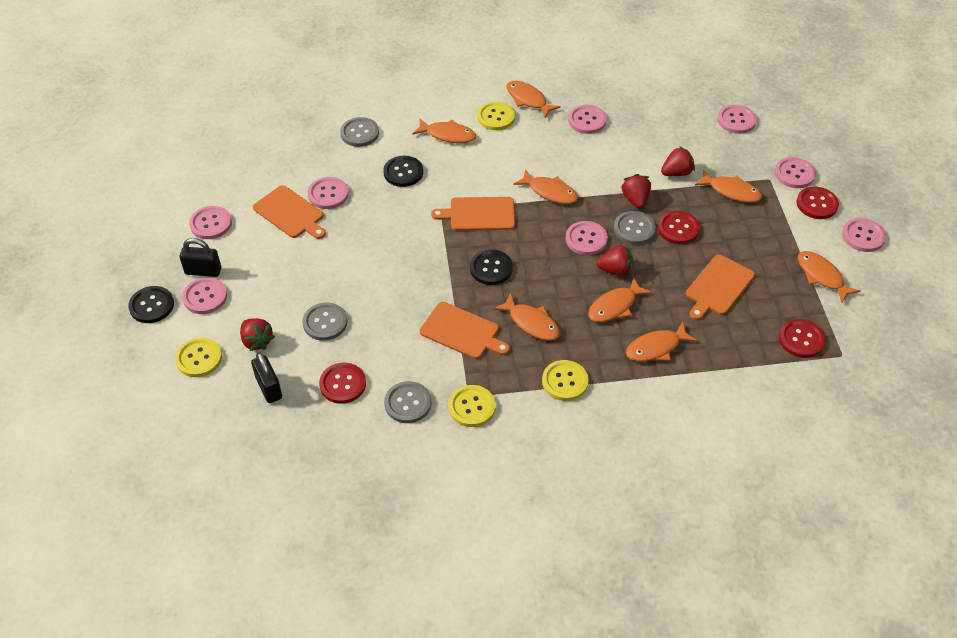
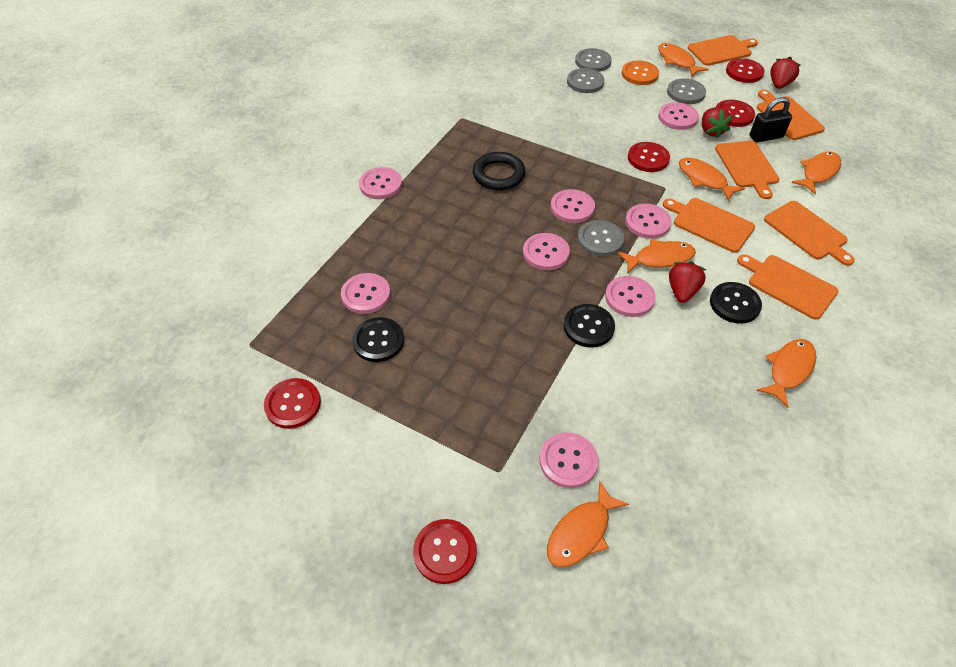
black padlock: [180,238,221,277] [251,352,282,403] = 2 -> [750,97,792,142] = 1
black ring: none = 0 -> [473,152,526,190] = 1
orange button: none = 0 -> [622,60,659,85] = 1
orange cutting board: [253,185,326,239] [420,302,510,359] [431,197,515,231] [686,254,755,320] = 4 -> [663,198,755,253] [687,35,758,66] [715,140,779,199] [737,254,838,320] [757,90,825,140] [764,201,855,266] = 6
orange fish: [412,118,476,143] [493,293,560,341] [507,81,561,118] [513,169,578,204] [588,277,652,322] [626,322,698,362] [695,169,762,203] [798,251,860,303] = 8 -> [547,481,629,567] [618,239,696,273] [658,43,709,77] [679,158,745,201] [757,339,816,408] [791,152,841,195] = 6
red button: [319,363,366,404] [658,211,700,244] [779,319,826,358] [797,187,839,219] = 4 -> [264,378,321,429] [413,519,477,584] [628,142,670,172] [716,100,755,127] [726,58,764,83] = 5
red strawberry: [240,318,275,351] [597,245,633,276] [622,174,651,209] [661,146,695,176] = 4 -> [669,261,706,303] [702,107,733,139] [770,56,800,89] = 3
yellow button: [175,337,222,377] [449,385,496,427] [477,101,515,130] [542,360,589,401] = 4 -> none = 0

